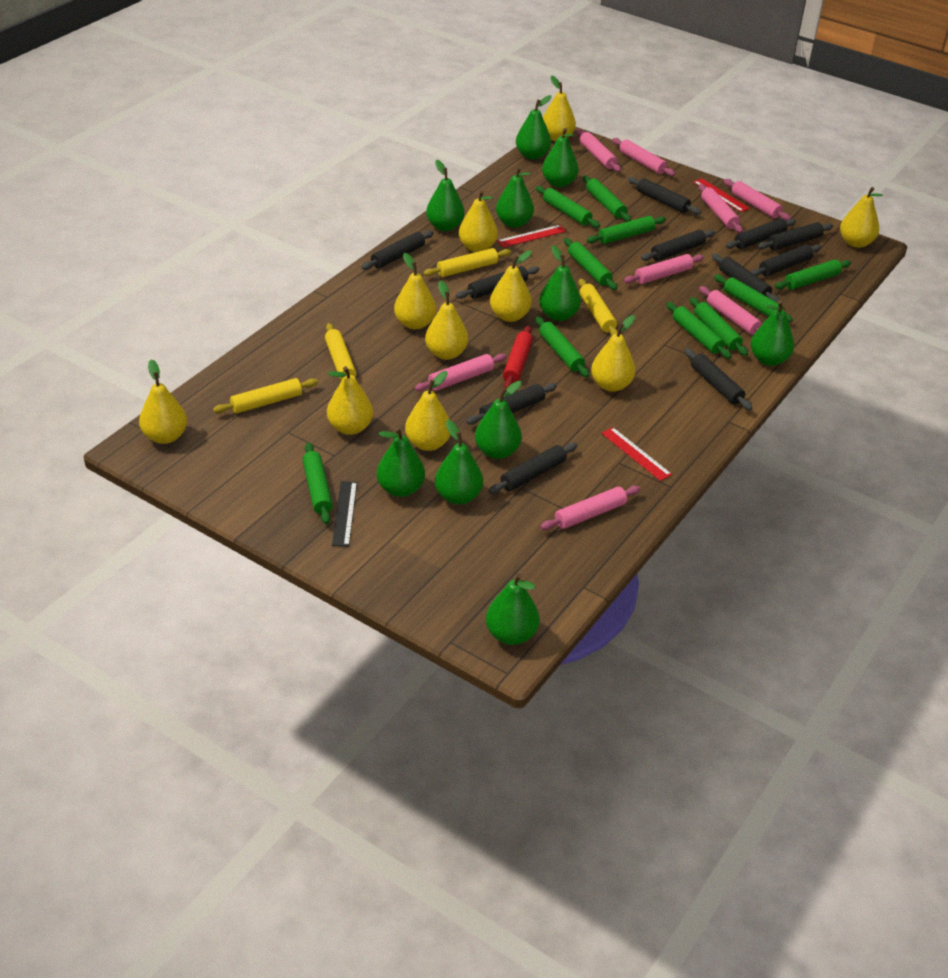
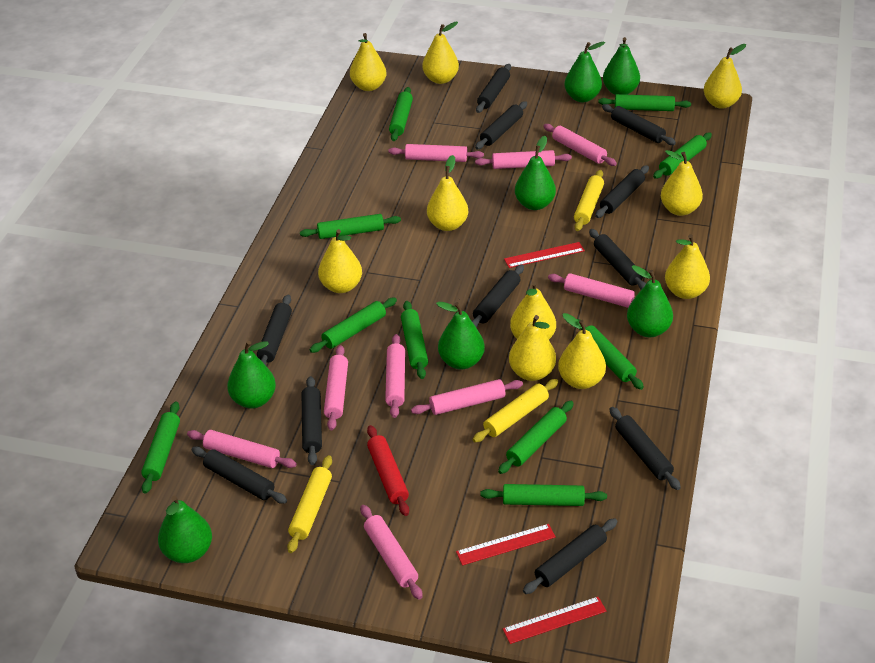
black ruler: [332,481,357,547] = 1 -> none = 0
green pear: [377,427,425,497] [426,160,465,231] [435,420,483,505] [475,381,522,459] [486,573,540,645] [496,167,534,228] [516,95,551,160] [539,245,581,321] [542,128,578,187] [751,300,794,366] = 10 -> [158,495,212,563] [227,341,276,409] [436,302,485,370] [515,136,556,210] [564,42,605,102] [603,37,640,95] [627,265,673,337] = 7
pink rolling pin: [414,353,507,391] [540,486,641,530] [577,129,621,172] [612,138,675,176] [623,254,704,284] [699,184,743,233] [699,286,762,335] [724,179,791,221] = 8 -> [187,430,297,468] [324,345,348,430] [361,505,422,600] [385,334,405,418] [388,144,484,162] [411,379,523,415] [475,150,572,169] [543,124,617,166] [548,273,635,308] = 9
yellow rolling pin: [213,378,318,414] [325,323,356,380] [423,248,511,277] [578,279,618,336] = 4 -> [287,455,332,553] [473,379,558,443] [574,170,604,231] = 3

